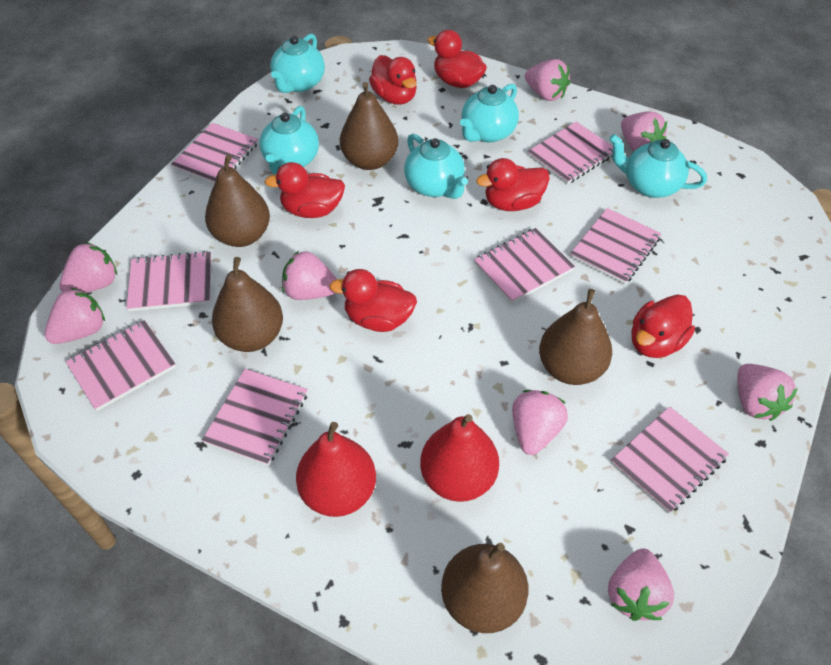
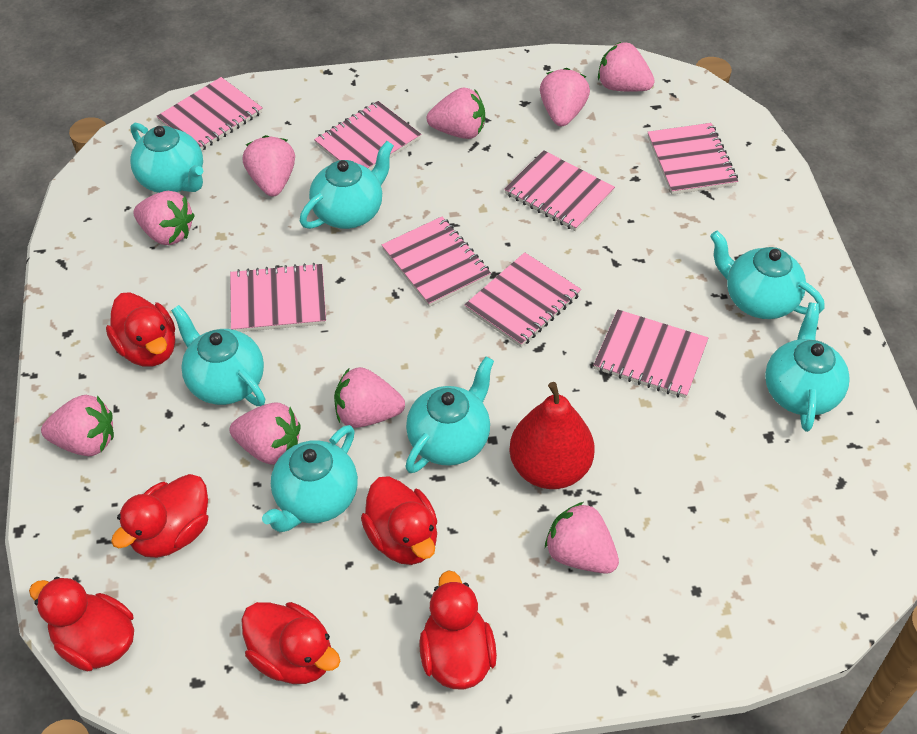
brown pear: [205,155,270,247] [212,257,283,352] [340,82,398,170] [441,543,528,633] [539,289,612,385] = 5 -> none = 0
pink strawberry: [45,288,105,344] [60,242,117,293] [282,251,337,300] [512,390,568,455] [525,59,570,101] [608,548,674,621] [621,111,667,151] [737,364,798,421] = 8 -> [41,395,114,456] [133,191,195,245] [230,402,301,465] [242,135,295,196] [334,367,405,428] [427,87,485,139] [540,68,590,126] [545,502,619,574] [598,42,655,92] = 9
red pear: [296,422,376,517] [420,414,499,502] = 2 -> [509,382,595,489] = 1
turquoise teapot: [260,106,319,174] [270,34,325,93] [404,134,468,199] [460,84,519,143] [609,134,707,198] = 5 -> [130,123,203,193] [171,305,265,406] [262,425,358,532] [300,141,394,229] [405,357,494,473] [710,231,825,319] [765,303,850,432] = 7

